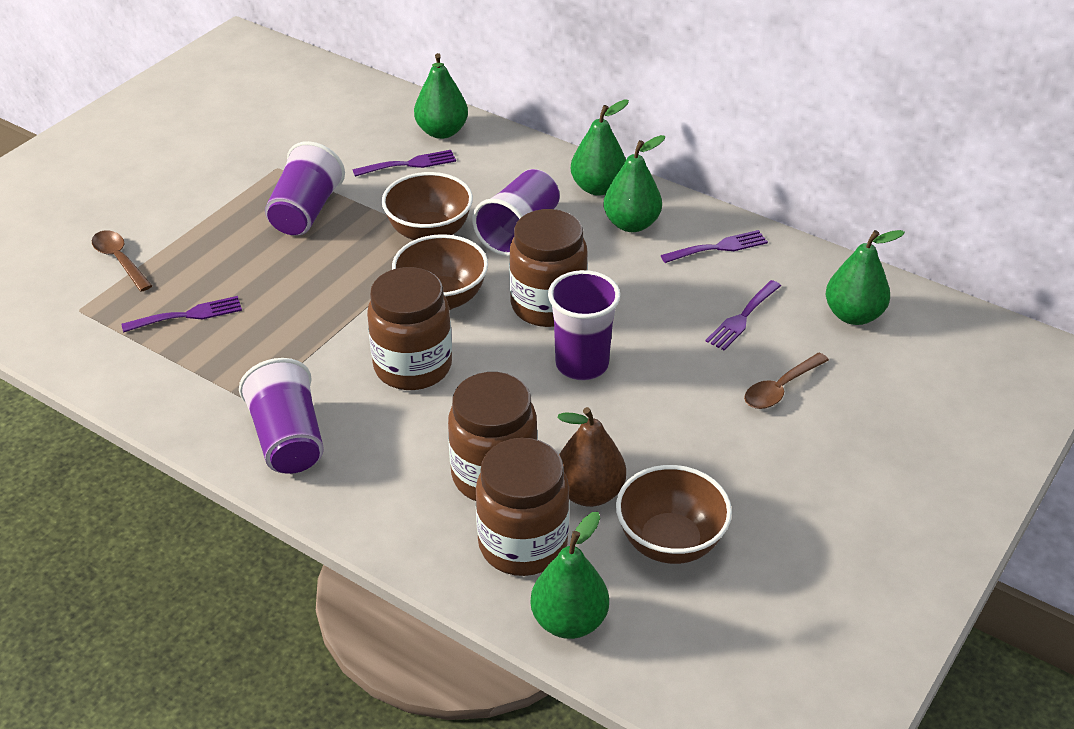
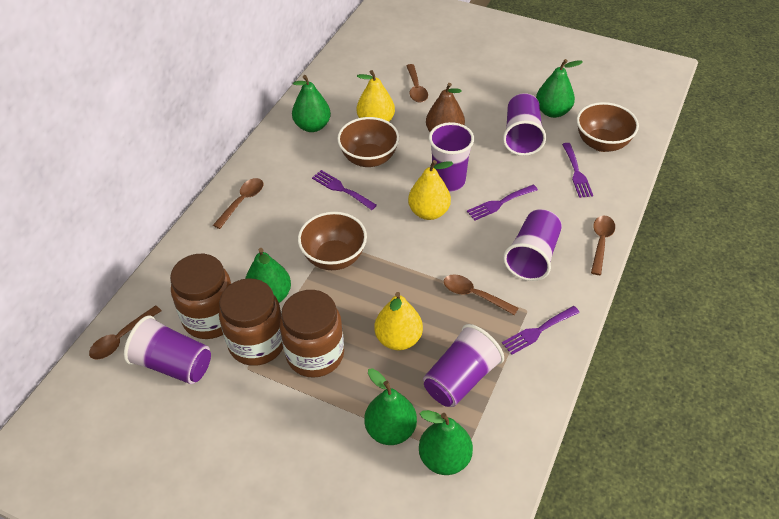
brown jar: [367,267,452,390] [448,372,538,501] [476,438,570,576] [509,209,588,327] = 4 -> [170,254,231,339] [219,278,283,366] [280,290,344,378] = 3
brown spoon: [92,230,152,292] [744,353,829,409] = 2 -> [89,305,161,360] [213,178,263,229] [407,64,428,103] [444,274,518,315] [591,216,615,275] = 5
purple cup: [239,358,324,474] [265,141,345,236] [472,169,560,256] [548,270,620,380] = 4 -> [124,315,211,384] [423,324,504,407] [429,122,474,192] [503,93,546,156] [503,209,562,281] = 5
yellow pear: none = 0 -> [357,70,395,122] [375,292,423,350] [408,160,453,220] = 3

